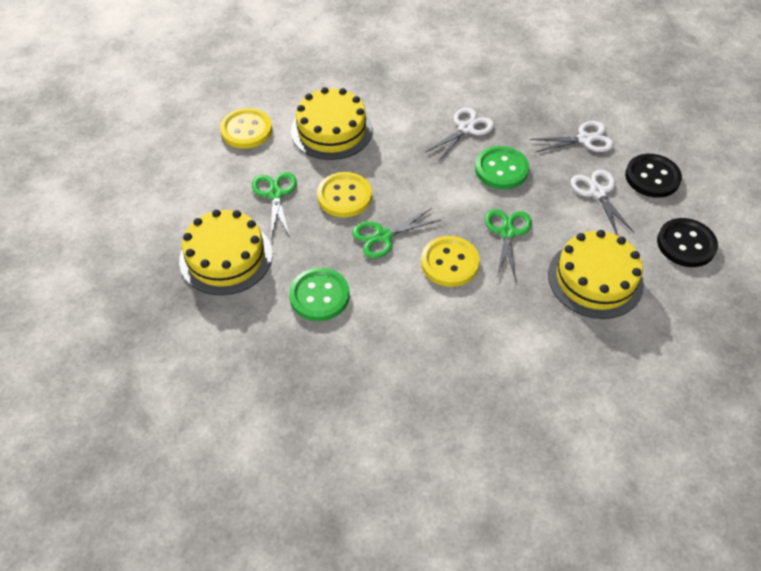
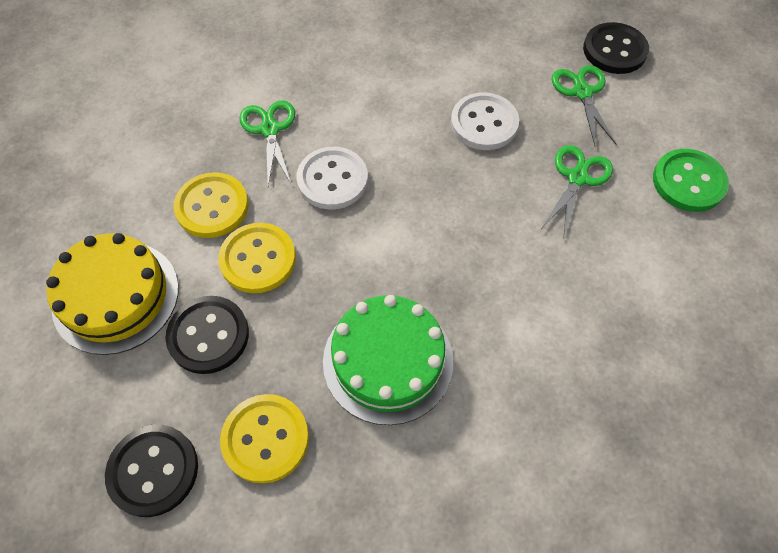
black button: [625,154,682,198] [657,218,718,267] = 2 -> [105,425,198,517] [165,296,249,374] [583,22,649,74] = 3
green button: [289,268,350,321] [475,146,529,189] = 2 -> [653,149,729,212] = 1
green cake: none = 0 -> [323,295,453,425] = 1
white button: none = 0 -> [296,147,368,210] [451,92,519,150] = 2
white scissors: [426,107,494,162] [530,121,614,152] [571,169,635,236] = 3 -> none = 0
yellow cake: [179,209,273,295] [291,87,373,160] [548,230,644,319] = 3 -> [46,233,179,355] = 1

